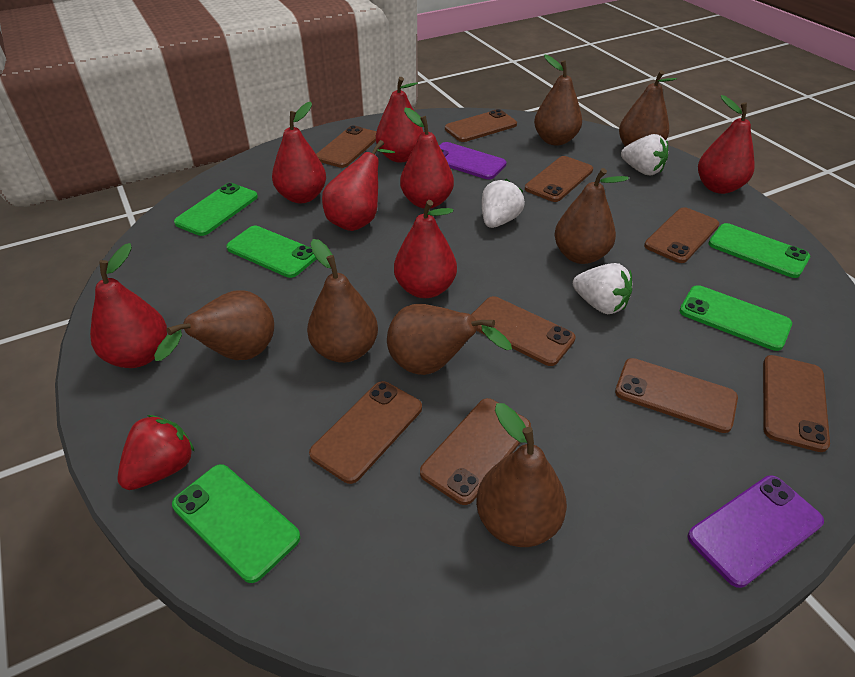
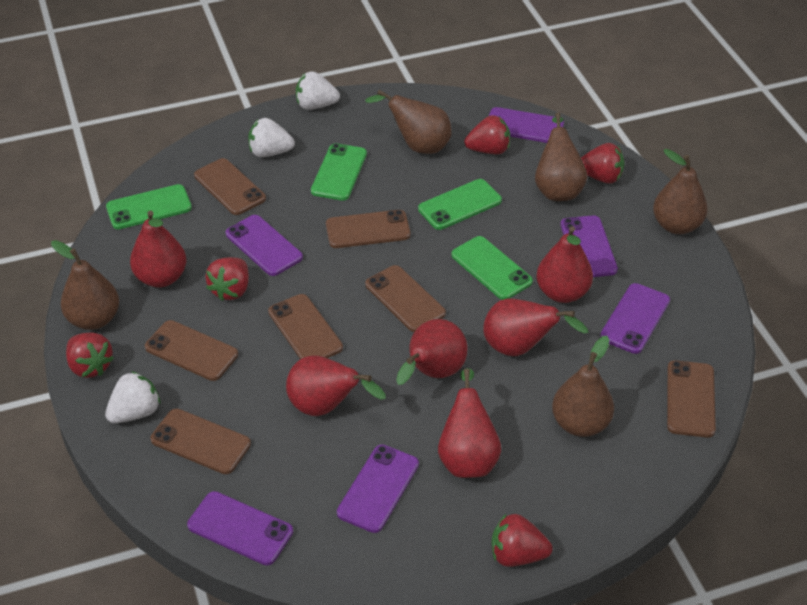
brown pear: [154,290,274,361] [307,239,378,363] [387,304,512,375] [476,403,567,547] [534,54,582,146] [554,168,629,264] [619,70,677,147] = 7 -> [51,240,119,330] [365,90,452,154] [535,113,588,201] [552,336,614,437] [653,149,708,234] = 5
brown phone: [309,381,422,484] [316,125,377,168] [420,398,531,505] [445,109,517,142] [471,296,576,366] [525,156,593,202] [615,358,738,433] [644,207,719,263] [763,355,830,452] = 9 -> [145,320,238,381] [150,408,251,474] [194,158,266,215] [268,294,343,359] [326,210,411,248] [365,265,446,332] [667,360,716,438] = 7
green phone: [172,464,300,583] [174,183,258,236] [226,226,317,278] [680,285,792,351] [708,223,810,278] = 5 -> [106,184,192,229] [311,143,367,201] [418,179,502,230] [451,236,533,300] = 4
purple phone: [439,142,507,179] [687,475,824,588] = 2 -> [187,491,293,565] [226,215,303,276] [337,444,419,533] [489,107,564,143] [560,215,618,277] [600,283,670,354] = 6
red pear: [90,243,167,368] [272,102,326,203] [322,140,395,231] [376,77,423,163] [394,200,457,298] [400,108,454,209] [698,95,755,194] = 7 -> [130,211,186,287] [286,355,386,416] [396,319,467,385] [438,368,501,478] [483,298,588,356] [536,226,593,303] = 6
red strawberry: [117,415,195,490] = 1 -> [66,332,114,378] [205,257,249,301] [464,115,510,154] [491,513,553,567] [581,143,624,184] = 5

